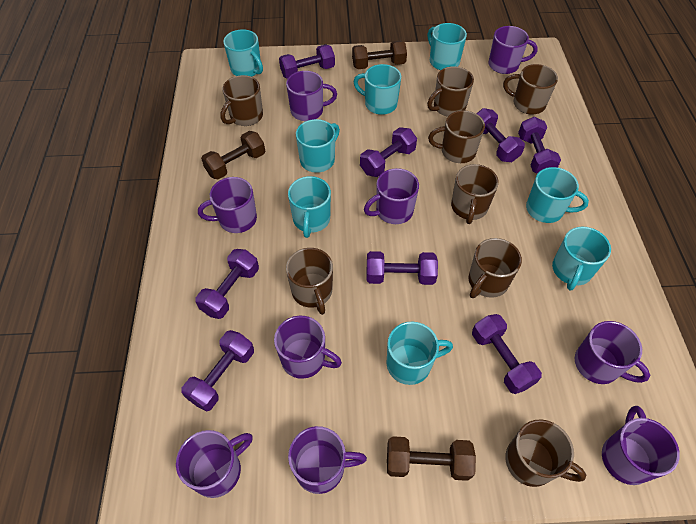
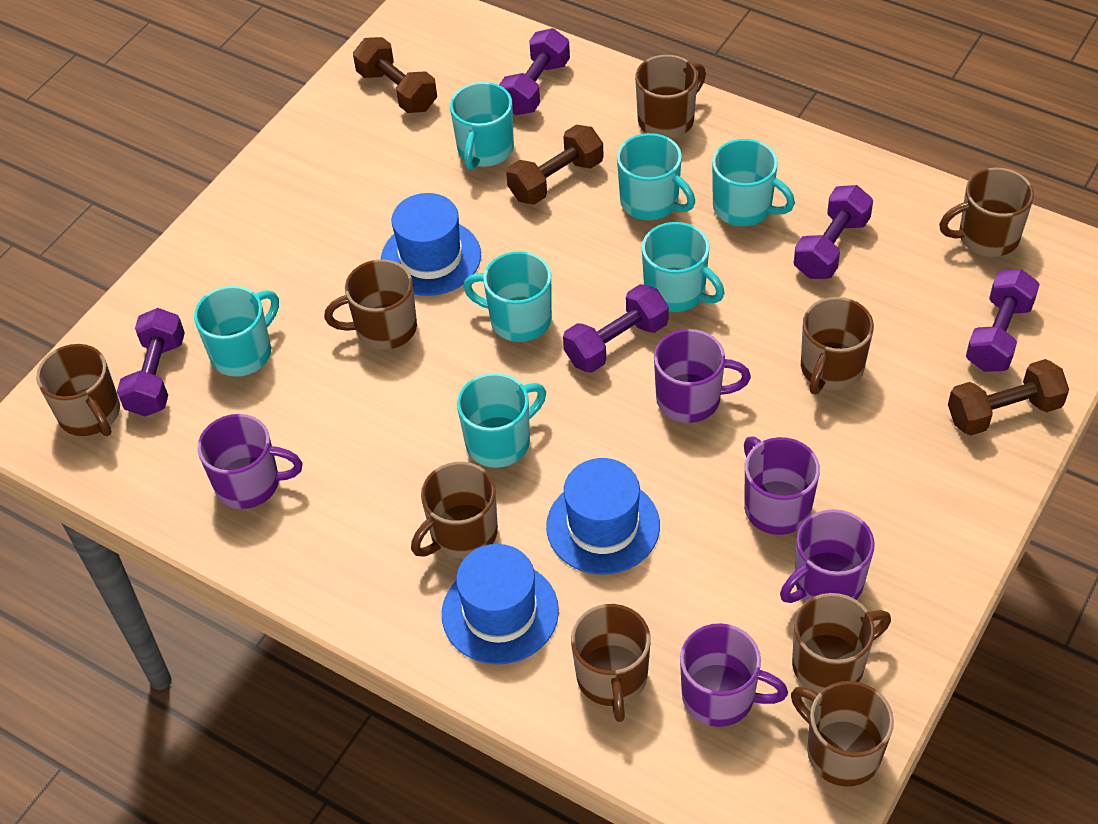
blue hat: none = 0 -> [381,193,481,296] [442,544,559,665] [546,458,660,575] = 3
brown mug: [220,75,263,126] [286,248,333,315] [427,66,474,117] [428,110,485,163] [451,164,499,224] [469,238,522,298] [503,64,558,115] [505,419,586,487] = 8 -> [36,344,120,436] [324,259,417,350] [411,462,498,559] [571,604,651,722] [635,55,706,139] [791,681,894,786] [792,593,891,693] [801,297,874,394] [939,168,1034,257] = 9
purple dumbbell: [181,330,254,412] [195,249,259,319] [279,44,335,79] [360,127,417,177] [367,251,438,285] [472,314,542,394] [476,108,525,162] [518,117,561,174] = 8 -> [117,308,185,416] [499,28,570,115] [563,284,669,373] [794,185,873,279] [966,269,1040,372] = 5
purple mug: [176,430,253,498] [198,177,257,233] [274,316,342,379] [286,71,337,121] [288,426,367,494] [364,168,419,224] [489,26,538,74] [574,321,650,384] [602,406,680,485] = 9 -> [197,414,303,509] [654,329,751,423] [680,623,788,727] [744,437,820,535] [780,509,875,603] = 5
turquoise mug: [223,29,263,77] [288,176,331,238] [296,119,340,173] [353,64,401,115] [387,322,453,385] [428,23,467,70] [526,167,589,223] [552,227,611,291] = 8 -> [194,286,279,377] [450,82,514,170] [457,373,546,468] [463,251,552,342] [617,133,695,220] [642,222,724,312] [712,139,795,226] = 7

